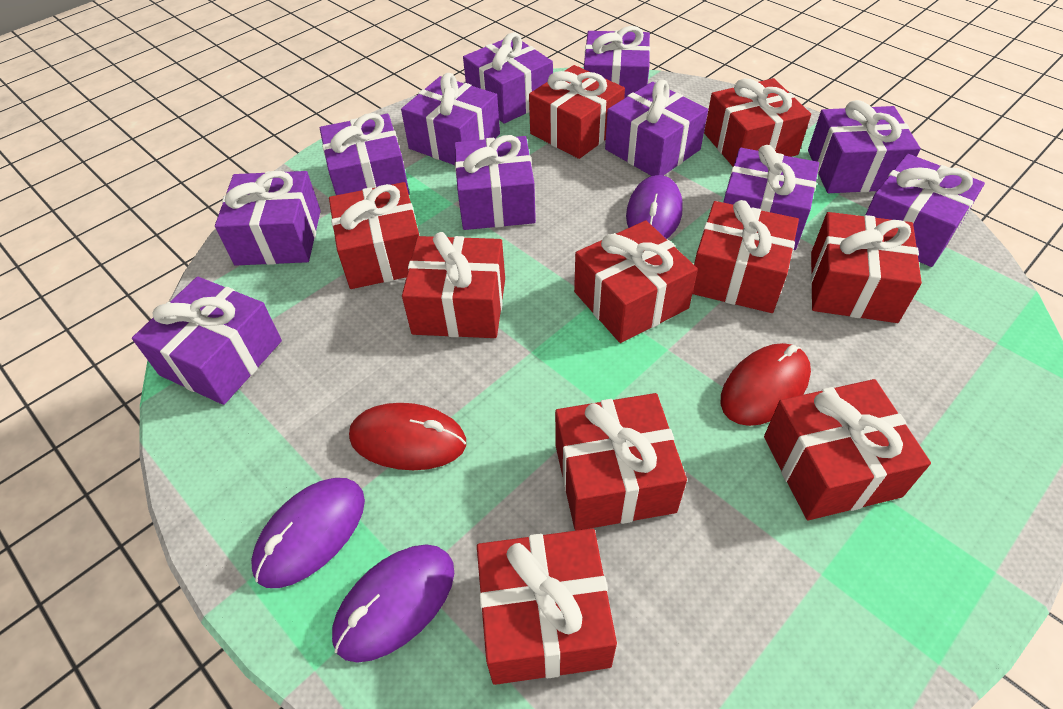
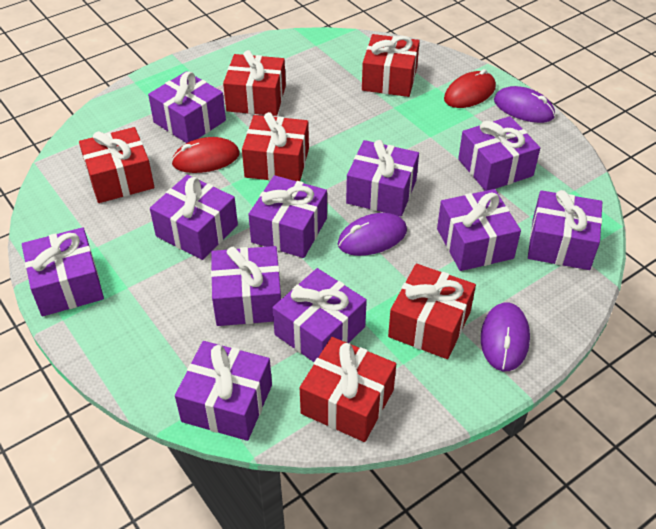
red gift: [329,182,419,289] [402,232,505,338] [477,528,617,685] [529,65,625,159] [555,393,687,531] [574,220,698,343] [692,200,799,313] [704,78,811,166] [764,379,931,520] [811,212,922,323] = 10 -> [79,127,154,203] [223,50,286,116] [242,112,309,181] [300,337,396,442] [362,34,420,97] [388,264,476,359] = 6

